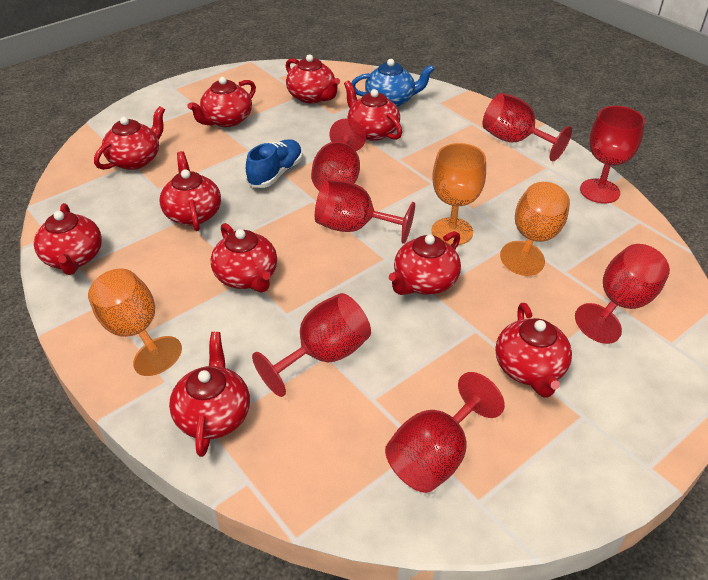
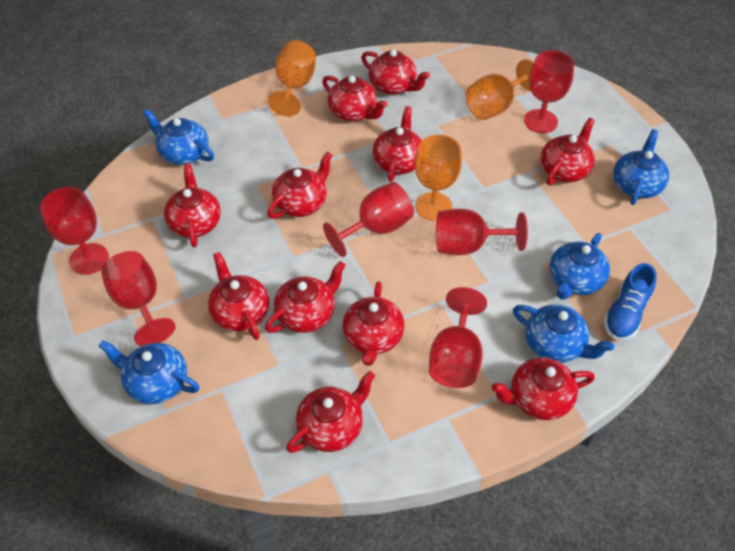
blue teapot: [351,59,435,107] = 1 -> [99,340,200,404] [143,109,214,165] [513,305,614,363] [550,233,610,300] [613,129,669,205] = 5
red goblet: [252,293,371,397] [311,118,366,191] [315,179,415,244] [385,372,505,493] [483,93,572,161] [575,244,670,344] [580,106,645,203] = 7 -> [40,187,109,275] [101,251,176,346] [323,182,414,257] [429,287,487,388] [436,209,528,255] [524,50,574,133] = 6
red teapot: [34,203,102,275] [94,106,165,170] [160,151,221,231] [169,332,250,457] [187,77,256,127] [211,223,277,293] [286,54,340,104] [344,81,402,141] [389,231,461,295] [495,303,572,398] = 10 -> [164,164,221,247] [208,252,269,340] [265,261,346,333] [267,151,332,219] [286,371,375,453] [322,76,387,121] [343,281,404,366] [361,49,430,95] [373,106,422,182] [491,357,595,420] [541,118,595,185] = 11

